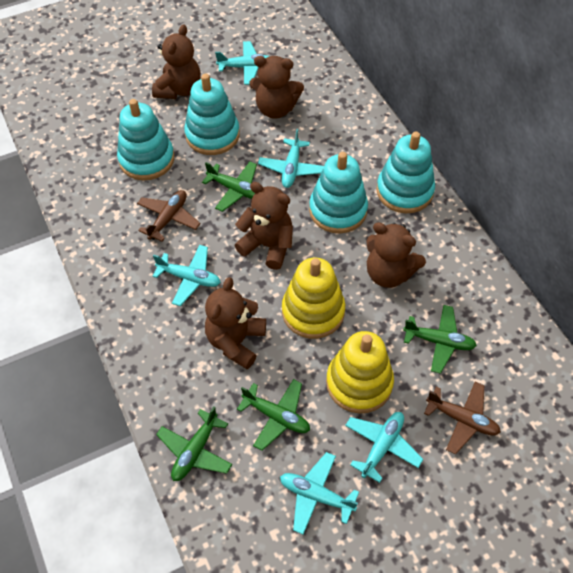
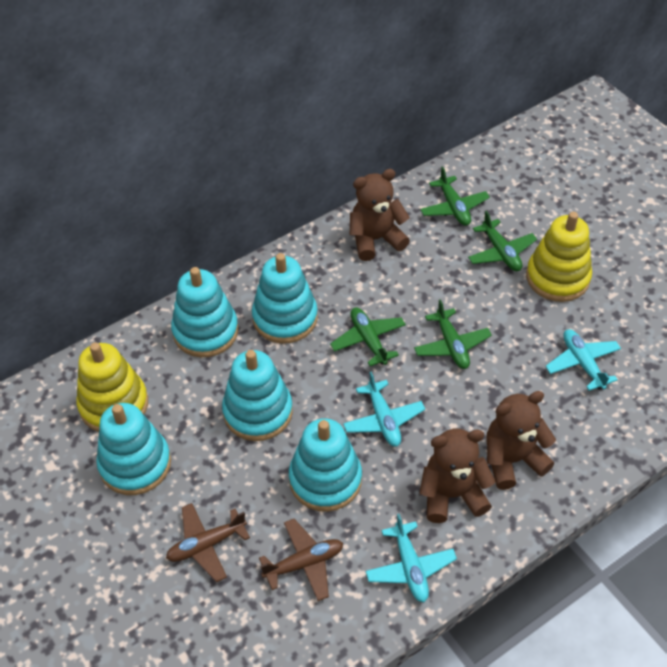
brown teddy bear: [152,24,200,99] [205,277,266,369] [234,182,293,270] [249,56,304,119] [366,222,426,288] = 5 -> [350,169,410,261] [420,429,496,523] [486,391,556,490] = 3
turquoise plane: [153,245,221,306] [215,41,269,85] [258,129,324,188] [280,452,359,534] [345,412,423,483] = 5 -> [343,371,425,447] [366,514,457,602] [545,329,621,391] = 3
turquoise stacking toy: [117,99,174,180] [184,74,240,155] [309,152,368,234] [377,132,435,213] = 4 -> [96,403,171,495] [171,267,238,357] [222,350,293,441] [252,253,318,344] [289,418,362,512] = 5

